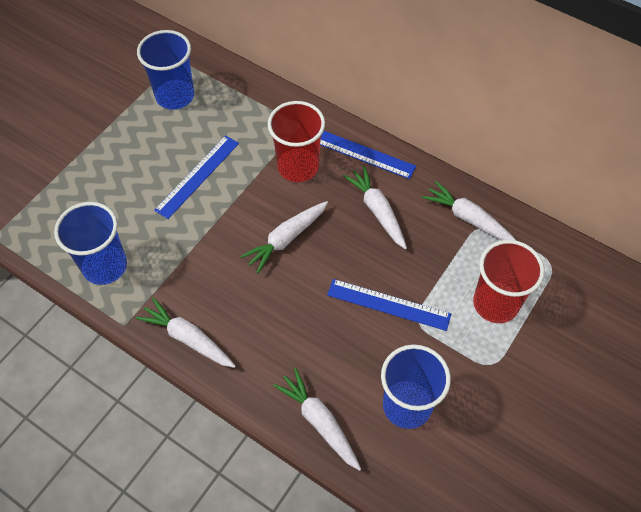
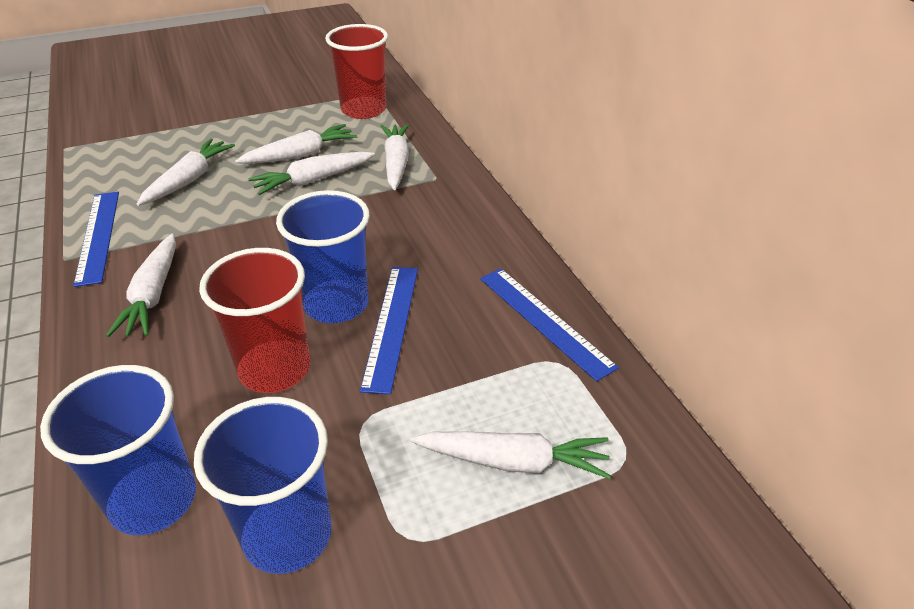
white carrot: [136,297,236,368] [240,201,328,273] [273,368,361,471] [343,166,407,249] [422,181,517,241] = 5 -> [106,234,176,337] [137,138,235,206] [235,124,357,164] [249,152,375,195] [381,124,409,190] [411,431,611,479] = 6

